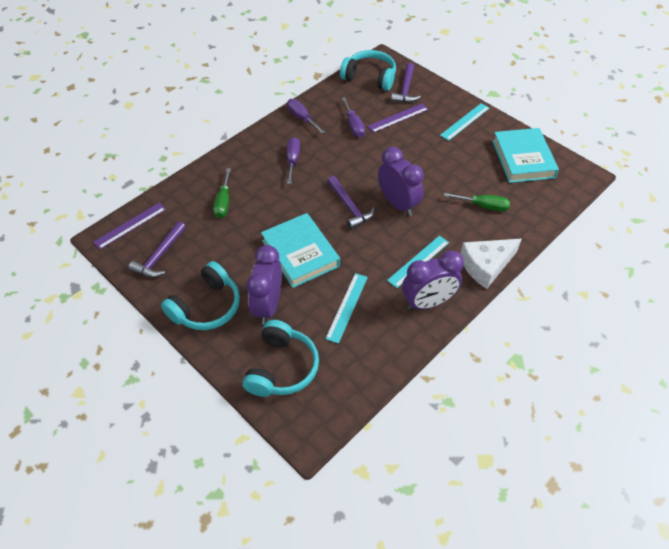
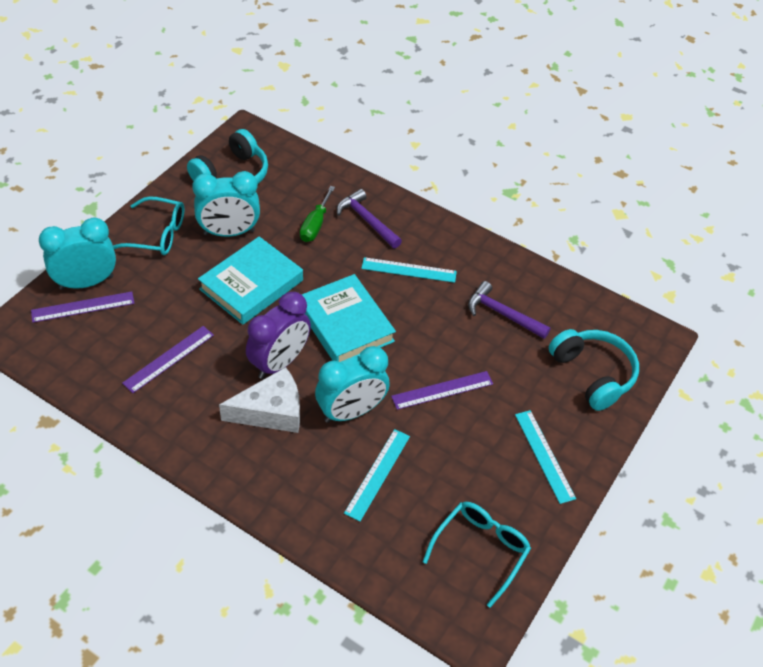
green screwdriver: [213,168,231,218] [444,193,510,211] = 2 -> [300,186,335,242] = 1
purple clock: [247,245,282,324] [378,147,424,216] [402,250,464,310] = 3 -> [246,292,311,379] = 1
purple hammer: [129,221,186,277] [327,176,375,229] [391,63,421,103] = 3 -> [337,189,402,248] [468,281,551,339] = 2
purple ruler: [93,203,166,249] [367,103,429,133] = 2 -> [31,291,135,323] [122,326,214,393] [391,371,493,410] = 3
purple screwdriver: [287,99,325,134] [287,137,300,184] [342,97,365,138] = 3 -> none = 0
turquoise clock: none = 0 -> [39,218,116,290] [192,171,260,237] [315,346,390,423] = 3
turquoise glasses: none = 0 -> [113,196,184,255] [423,502,531,608] = 2
turquoise headphones: [161,261,240,330] [242,320,319,397] [340,50,396,91] = 3 -> [187,129,268,184] [549,329,639,411] = 2

